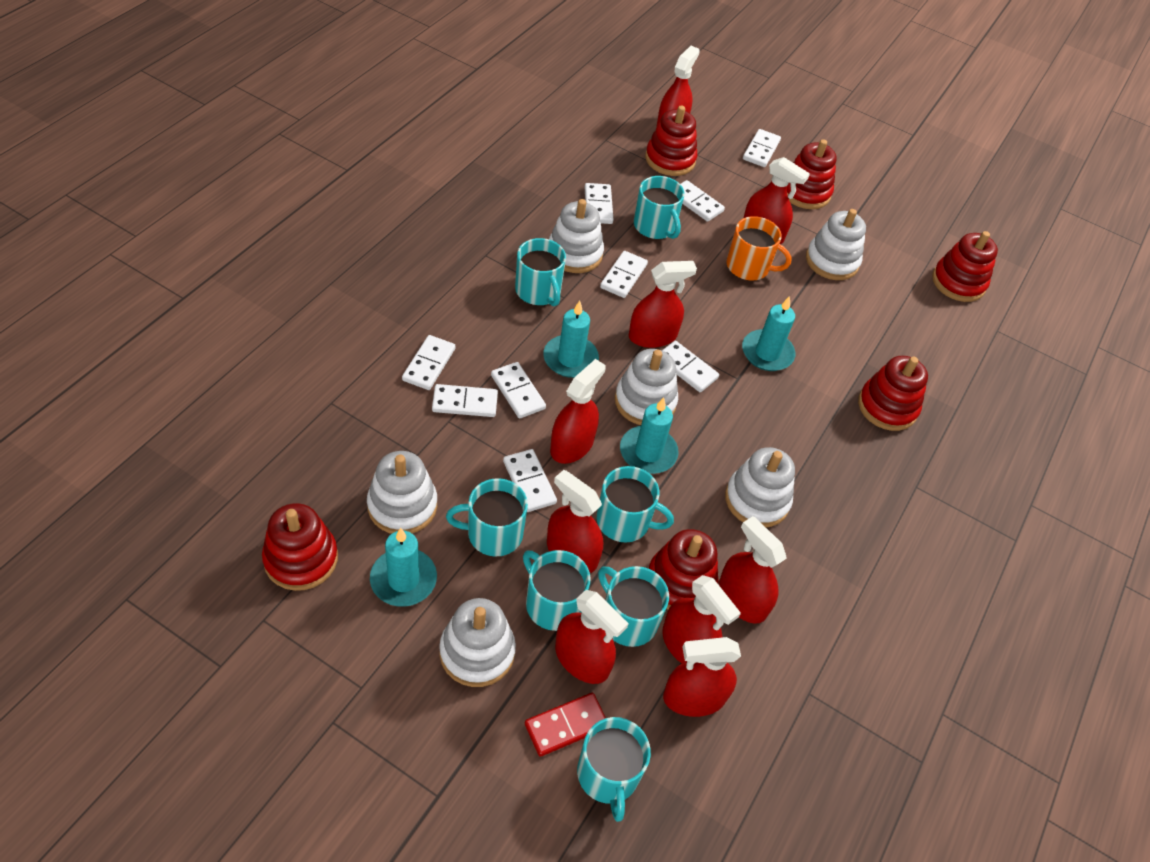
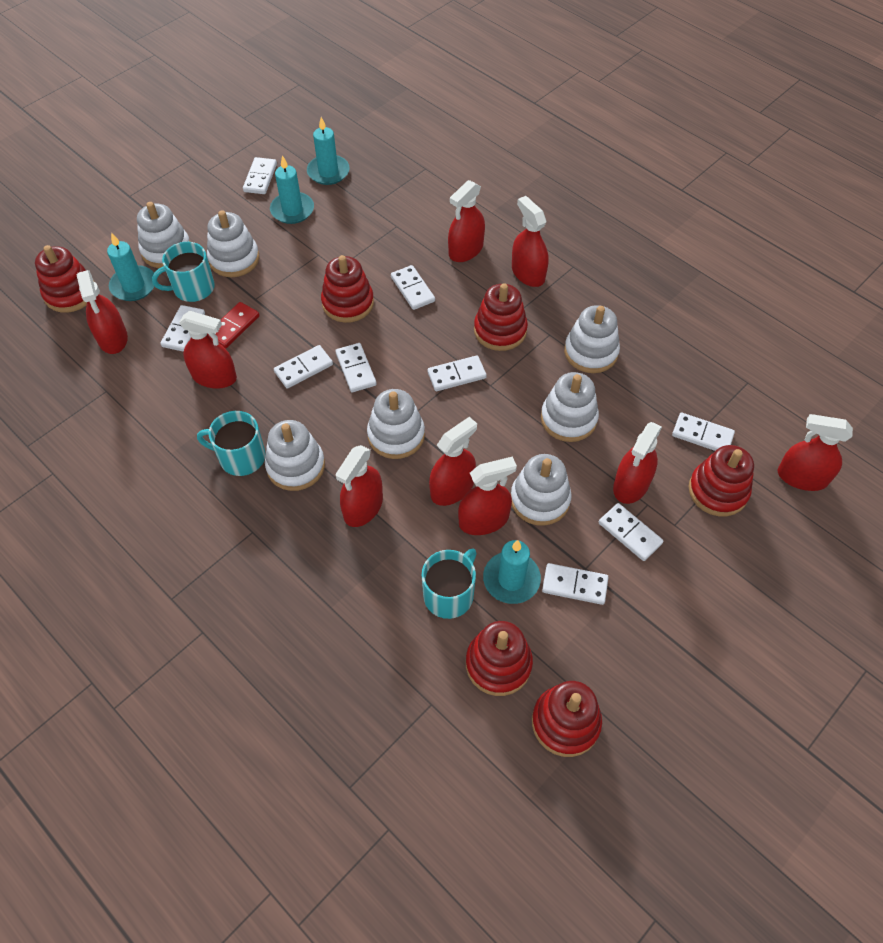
orange mug: [727,216,792,280] = 1 -> none = 0
turquoise mug: [446,478,528,557] [515,238,566,306] [523,550,591,631] [577,717,651,822] [597,466,674,542] [598,566,669,647] [634,176,685,239] = 7 -> [152,242,215,302] [197,411,266,476] [422,548,477,619] = 3
white stacking toy: [367,451,437,534] [439,598,516,687] [549,199,604,273] [615,349,678,425] [725,447,795,527] [806,209,866,280] = 6 -> [137,202,190,268] [207,210,259,277] [265,420,325,491] [367,389,425,459] [511,454,572,526] [541,372,599,442] [564,305,620,373] = 7

